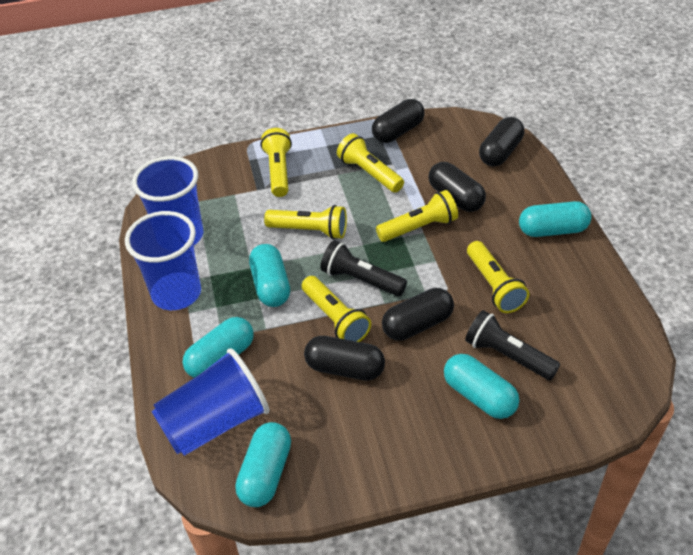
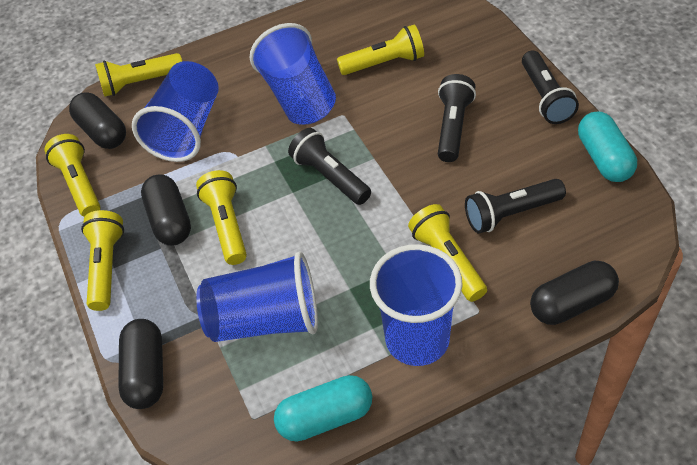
black capsule: [304,336,385,381] [372,99,425,143] [382,288,454,341] [428,162,486,212] [479,117,524,166] = 5 -> [69,92,126,149] [118,319,163,409] [141,175,191,246] [530,261,619,325] = 4
black flashlight: [320,241,407,296] [465,310,560,380] = 2 -> [288,128,371,205] [438,74,476,162] [465,179,566,234] [522,50,579,124] = 4
blue cup: [125,211,201,310] [132,156,203,245] [151,348,269,456] = 3 -> [132,61,219,162] [196,251,318,342] [250,23,336,125] [370,244,463,366] = 4
turquoise capsule: [183,317,254,378] [235,422,291,507] [249,244,290,307] [444,354,519,419] [519,201,592,237] = 5 -> [274,375,372,441] [578,111,637,182] = 2

